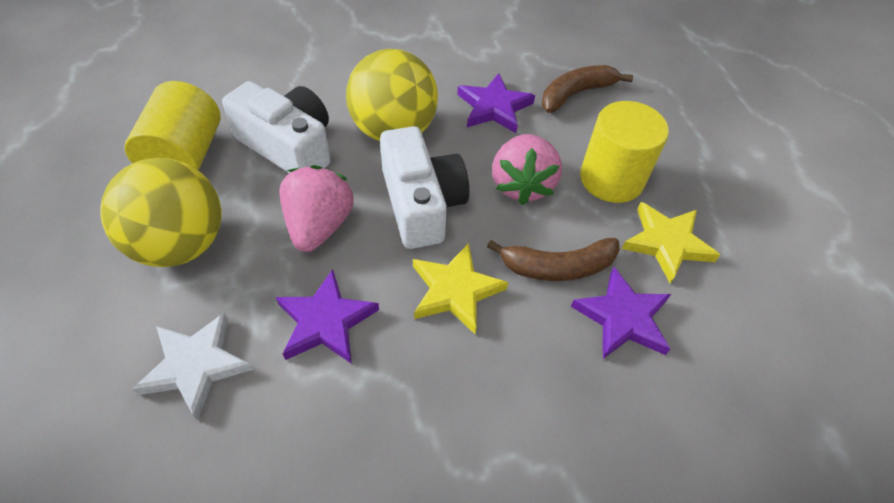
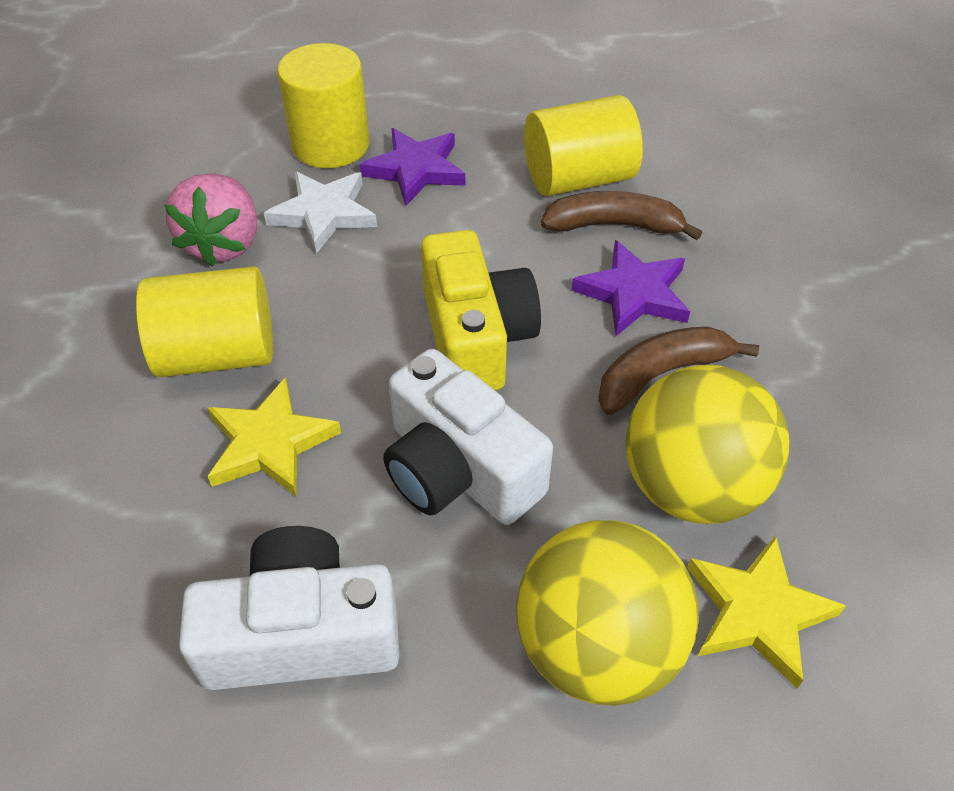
pink strawberry: [280,165,354,252] [492,134,562,205] = 2 -> [164,173,257,266] = 1
purple star: [276,269,379,364] [457,73,535,133] [571,267,671,359] = 3 -> [359,128,465,205] [571,240,690,336] = 2
yellow camera: none = 0 -> [421,230,541,391] = 1
yellow cylinder: [125,81,221,171] [580,101,669,203] = 2 -> [136,266,273,377] [277,43,369,168] [524,95,643,196] = 3

